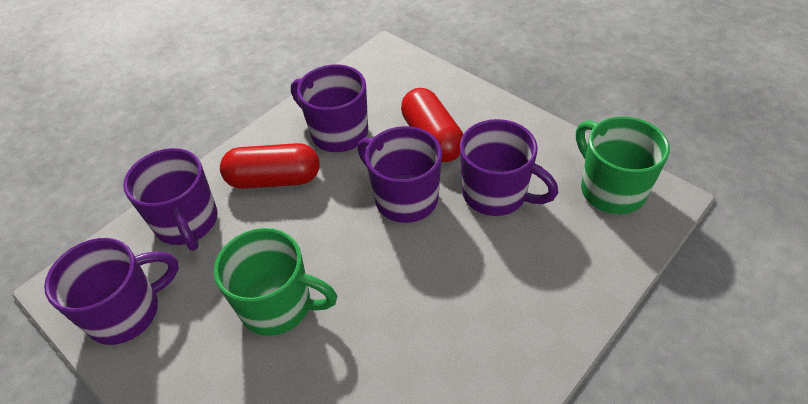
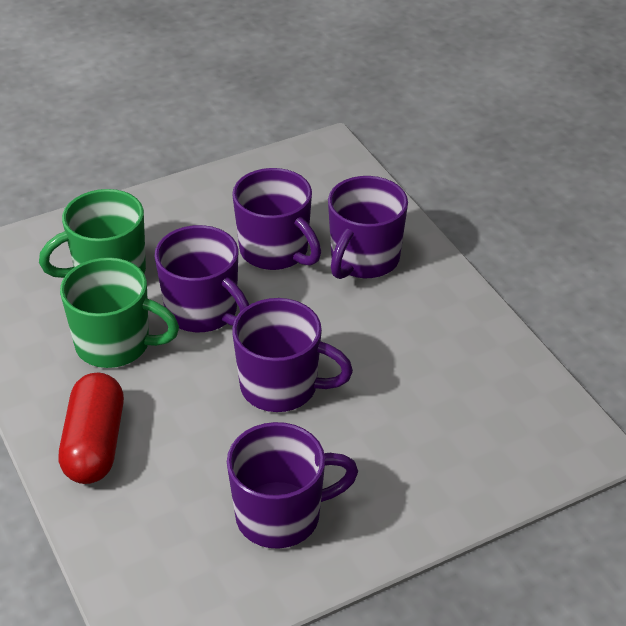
red capsule: [220,143,320,189] [401,88,463,162] = 2 -> [59,373,124,484] = 1

